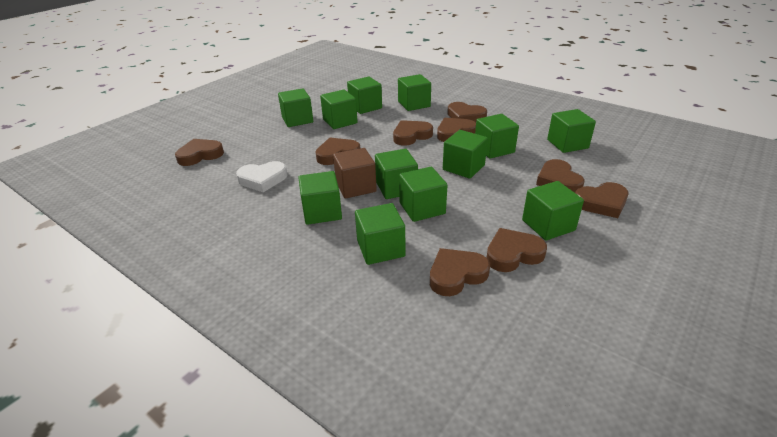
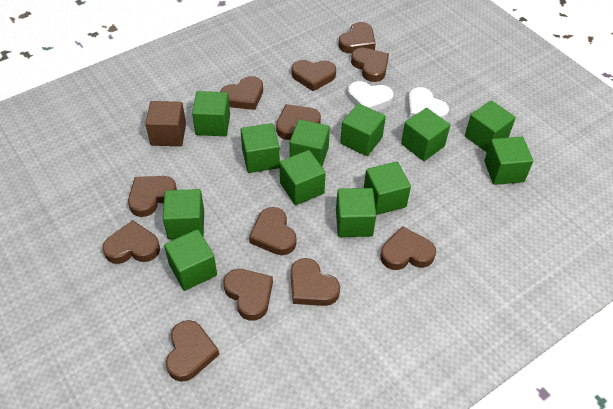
brown heart: [175,139,224,166] [316,138,360,165] [393,120,433,146] [430,248,490,296] [437,118,476,142] [447,102,487,122] [486,228,547,272] [536,159,585,193] [575,182,629,218] = 9 -> [102,220,160,264] [128,176,177,217] [166,320,219,382] [220,76,263,110] [223,269,273,321] [249,207,296,255] [276,104,321,140] [291,258,340,306] [292,60,336,91] [339,22,376,53] [351,48,389,82] [380,226,436,270] = 12
white heart: [236,161,288,192] = 1 -> [348,81,394,111] [408,87,449,120] = 2

